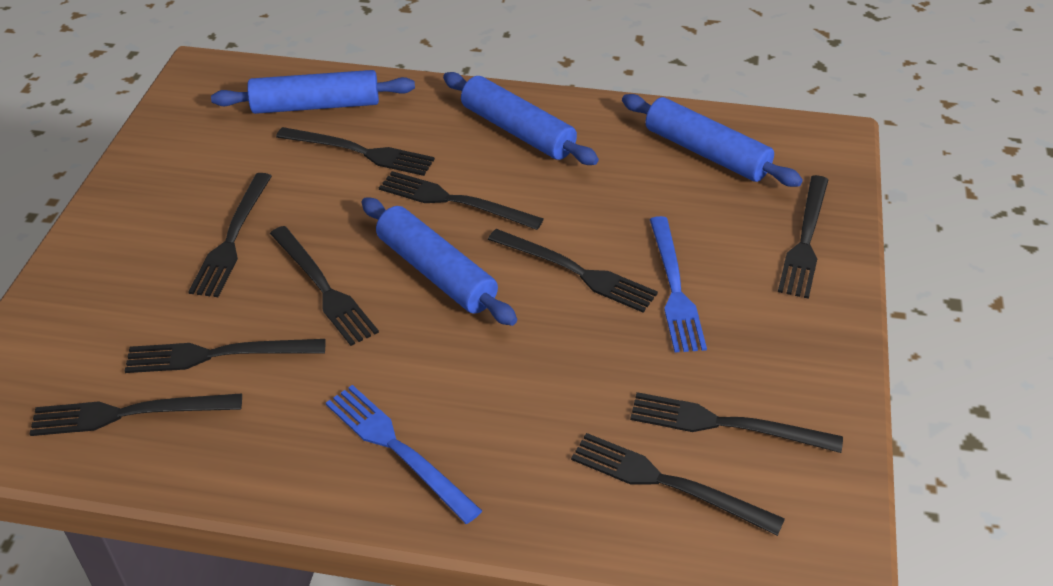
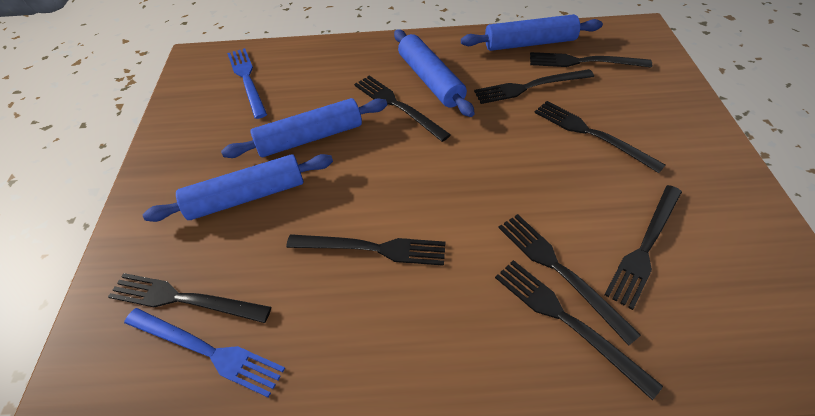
black fork: [30,393,242,436] [125,339,326,373] [188,173,272,297] [270,226,379,346] [276,127,435,176] [379,171,544,230] [488,229,658,313] [571,433,785,536] [630,392,843,453] [778,175,828,299] = 10 -> [108,273,271,323] [286,234,446,266] [354,75,451,142] [474,69,594,104] [495,260,663,400] [498,214,641,346] [530,52,652,68] [534,101,665,173] [605,185,682,310] = 9

